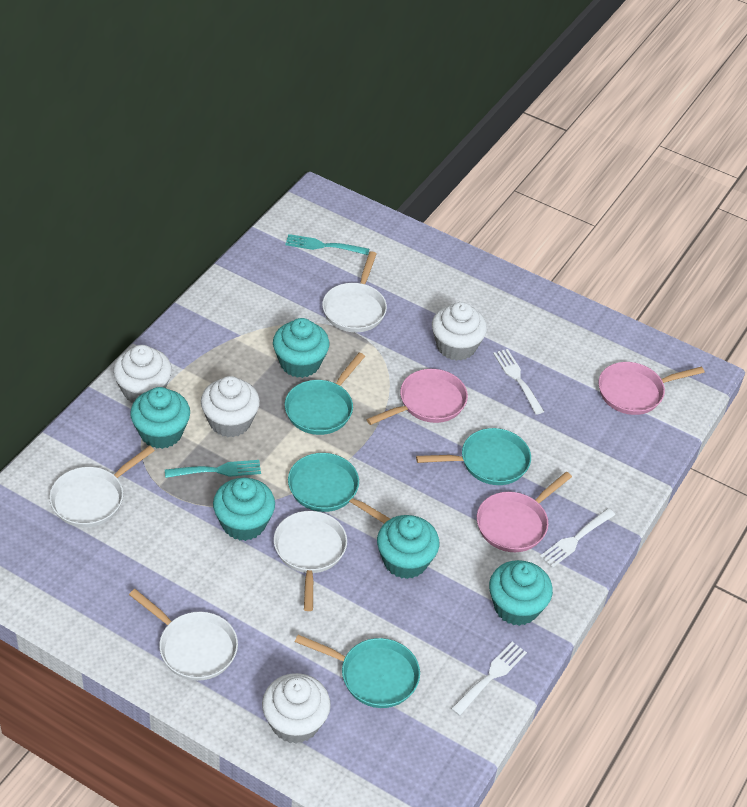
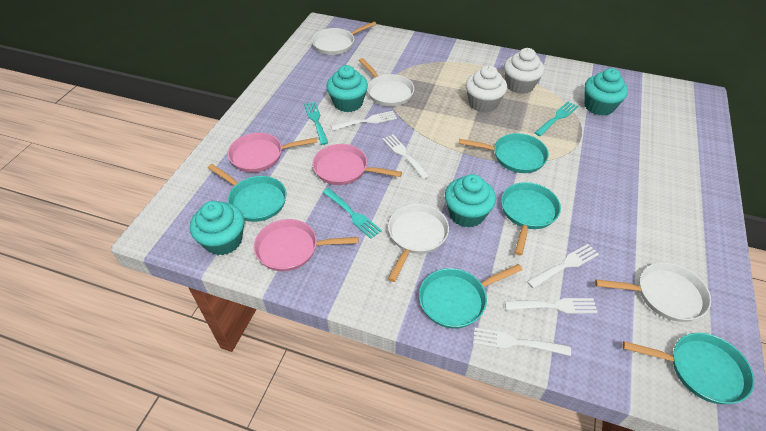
turquoise cupcake: [130,387,190,449] [213,478,275,541] [273,318,329,378] [377,515,439,579] [489,560,553,626] = 5 -> [190,201,244,255] [327,65,368,112] [445,174,496,228] [584,68,628,116] = 4
turquoise fork: [165,460,261,478] [285,234,369,255] = 2 -> [304,102,328,145] [322,188,382,239] [534,102,578,136] = 3
turquoise pan: [285,353,365,435] [288,453,390,524] [295,635,420,708] [416,428,531,485] = 4 -> [208,164,286,222] [419,264,523,329] [459,133,549,173] [501,182,561,256] [623,333,754,404] = 5
white cupcake: [113,345,172,403] [201,376,260,437] [262,673,331,744] [432,302,487,361] = 4 -> [466,65,507,113] [504,48,544,94] = 2
white fork: [451,642,527,716] [493,349,544,415] [540,508,615,568] = 3 -> [331,111,397,131] [382,134,430,179] [473,328,571,356] [505,298,598,314] [527,244,599,288] = 5

